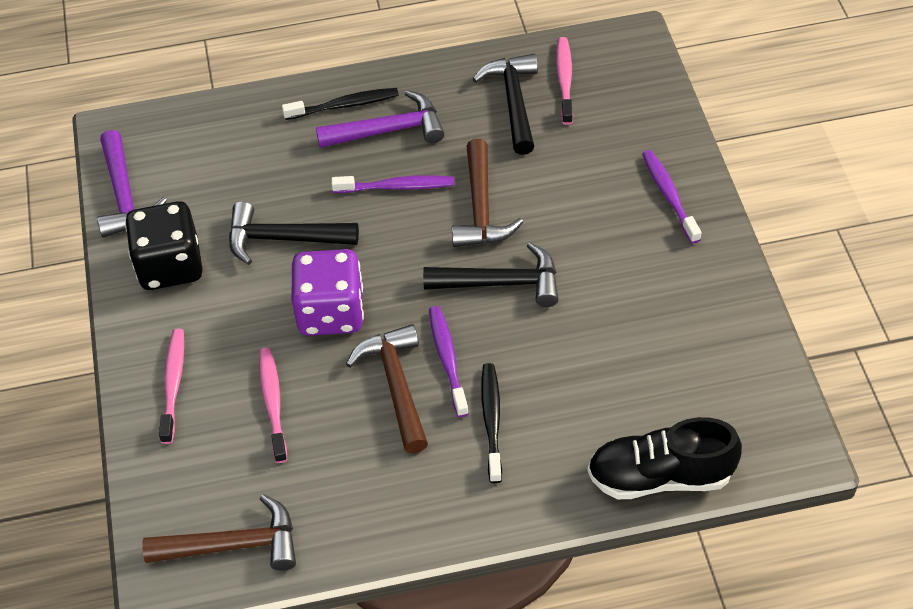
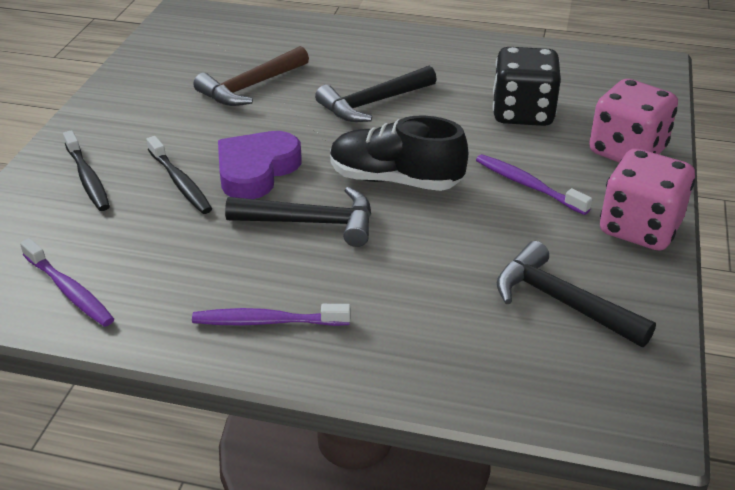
brown hammer: [142,494,296,571] [346,324,428,453] [452,139,523,247] = 3 -> [194,46,309,106] = 1
pink dice: none = 0 -> [589,79,678,163] [600,149,695,251] = 2
pink toothbrush: [159,329,184,444] [259,348,287,463] [556,37,573,125] = 3 -> none = 0
purple dice: [292,249,364,336] = 1 -> none = 0
purple hammer: [97,130,167,238] [316,90,445,148] = 2 -> none = 0
purple heart: none = 0 -> [218,131,302,199] = 1

